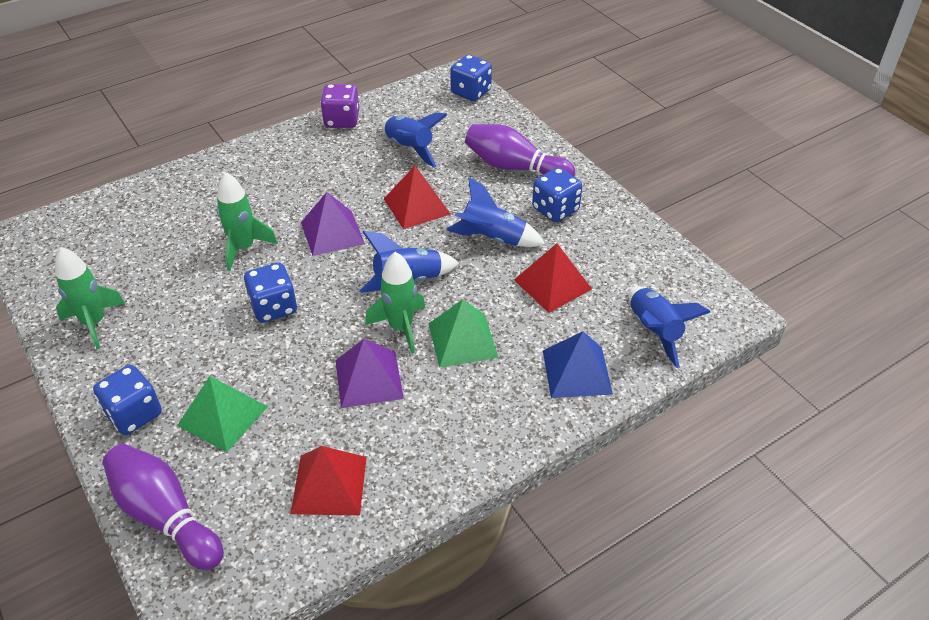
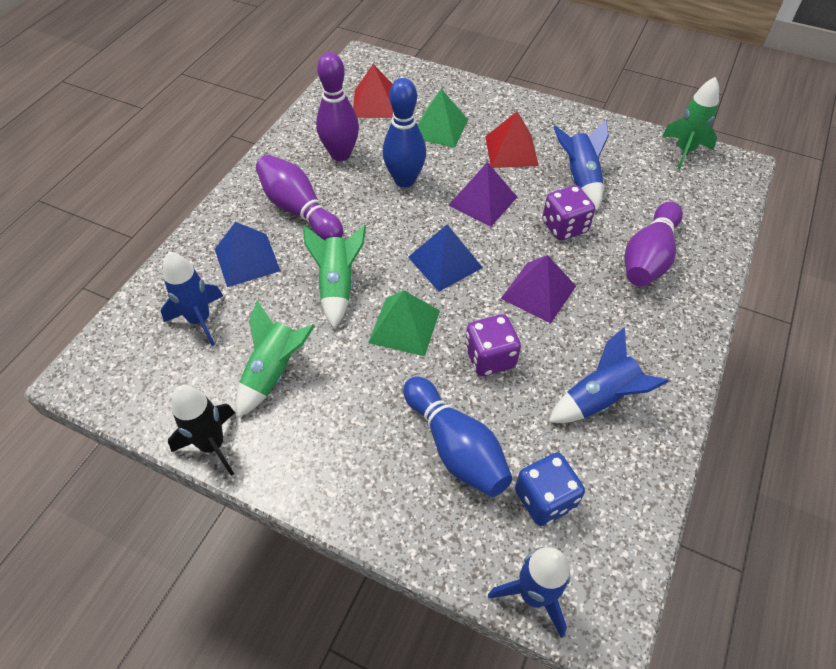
black rocket: none = 0 -> [168,385,235,476] = 1
blue bowling pin: none = 0 -> [383,78,426,187] [403,376,513,497] = 2
blue dice: [93,365,162,435] [244,263,297,323] [450,55,492,101] [532,167,582,222] = 4 -> [515,452,585,526] = 1
blue pyramid: [543,331,613,398] = 1 -> [215,222,281,287] [408,225,483,292] = 2
purple bowling pin: [103,444,224,570] [465,124,575,176] = 2 -> [256,155,343,240] [316,52,359,161] [625,202,683,286] = 3
purple dice: [320,84,359,128] = 1 -> [465,314,521,376] [542,185,595,241] = 2
red pyramid: [291,446,367,516] [384,166,451,229] [514,243,592,313] = 3 -> [353,64,393,118] [485,111,539,168] = 2

